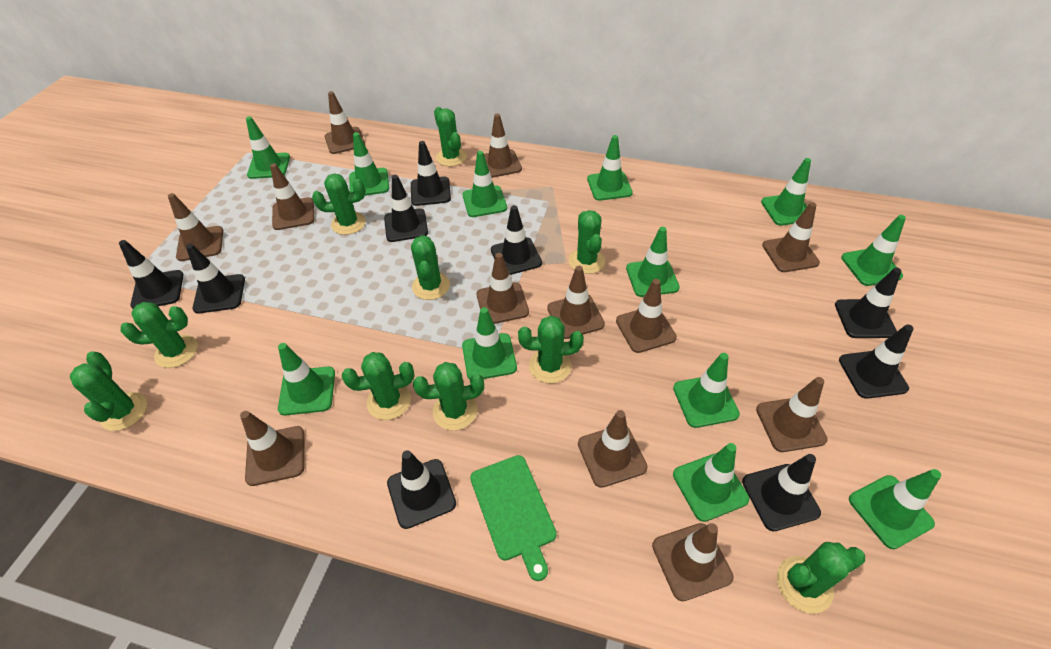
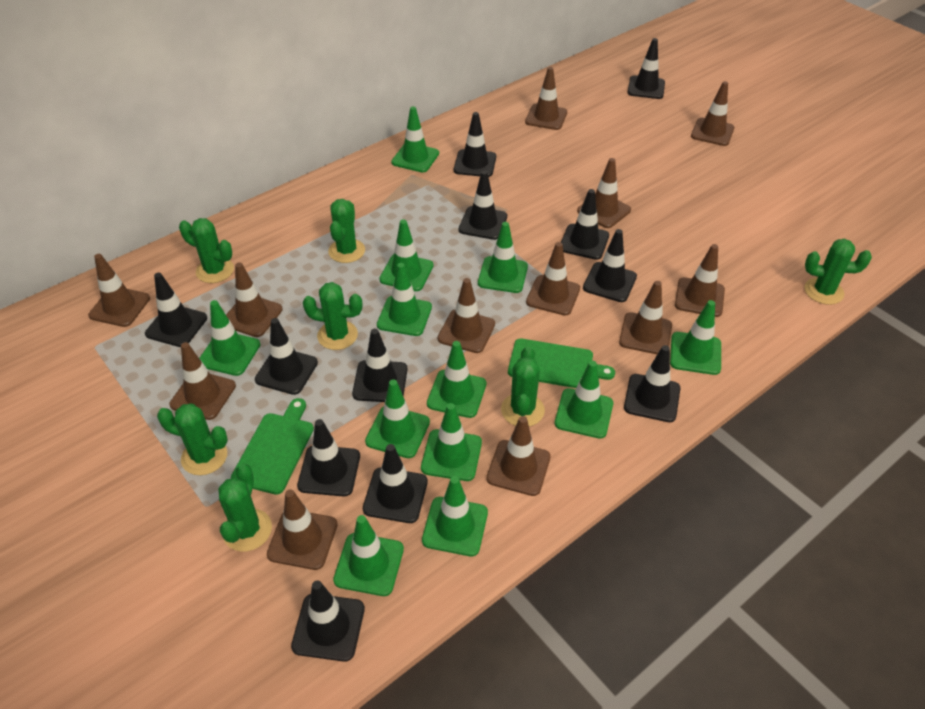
black traffic cone: [119,240,183,309] [186,244,245,314] [384,175,428,242] [387,450,456,529] [411,141,451,206] [491,205,542,275] [742,454,821,531] [835,268,902,338] [839,324,913,399] = 9 -> [145,273,207,347] [255,318,318,395] [291,581,365,662] [297,419,360,497] [352,329,408,402] [363,444,428,523] [454,112,496,177] [459,171,507,240] [561,189,609,260] [583,229,637,302] [624,345,680,422] [627,38,665,99] = 12
green cactus: [70,351,147,431] [121,302,197,368] [312,174,366,235] [342,352,414,420] [411,235,450,300] [413,362,484,430] [434,107,467,166] [518,316,584,383] [568,210,605,274] [777,542,865,614] = 10 -> [157,404,228,475] [179,218,234,283] [218,463,272,552] [303,282,362,350] [328,199,365,263] [501,347,545,427] [804,239,872,305] = 7
green cutting board: [470,455,557,581] = 1 -> [231,398,314,495] [508,339,615,388] = 2

